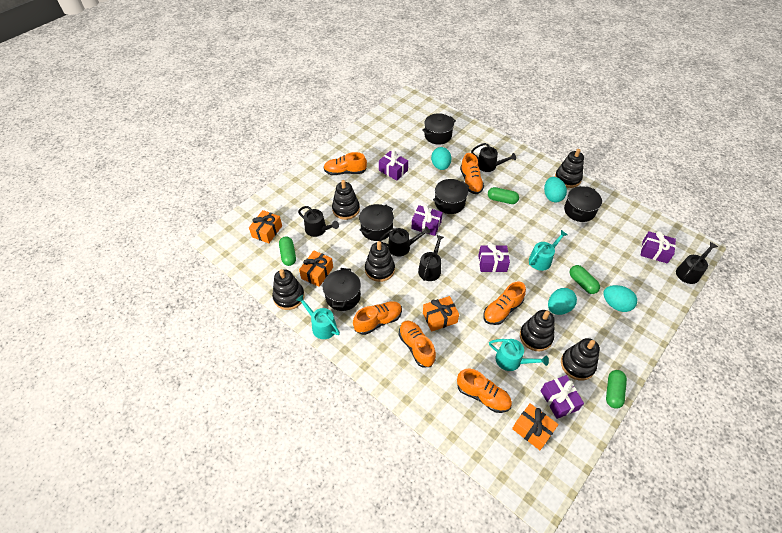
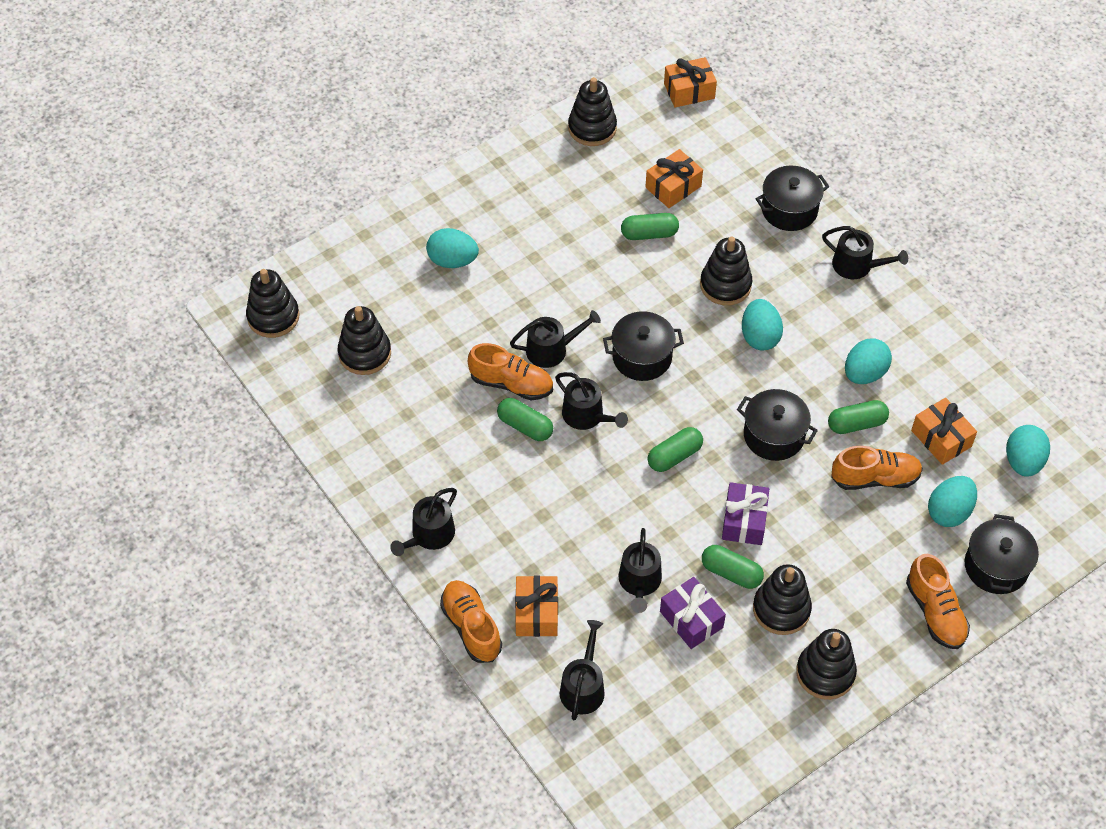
black pot: [323,268,361,311] [359,204,394,241] [422,113,456,145] [433,179,469,214] [564,186,602,222] = 5 -> [603,311,684,381] [737,389,818,461] [755,165,829,231] [965,514,1039,594] = 4
black watering can: [298,206,339,237] [379,226,430,257] [418,235,444,281] [471,143,516,172] [676,242,718,284] = 5 -> [390,488,457,556] [510,310,601,368] [555,372,628,430] [560,620,605,720] [618,528,662,613] [822,226,908,279] = 6
green capsule: [279,236,296,266] [488,187,519,204] [570,265,600,294] [606,370,627,409] = 4 -> [497,398,553,441] [621,213,679,240] [648,427,703,472] [702,545,764,589] [828,400,889,434] = 5
orange shoe: [323,152,367,175] [353,301,402,335] [399,320,436,367] [457,369,512,413] [460,153,484,194] [483,281,526,325] = 6 -> [440,580,502,663] [468,343,553,400] [831,446,923,490] [906,554,970,649] = 4
purple gift: [379,151,408,181] [411,205,443,236] [478,243,510,272] [541,375,584,419] [641,231,676,263] = 5 -> [660,577,726,649] [722,482,769,545] = 2
turquoise egg: [431,147,451,170] [544,177,567,202] [548,288,577,315] [603,285,637,312] = 4 -> [426,228,479,268] [742,299,783,350] [845,338,892,384] [928,476,977,527] [1006,425,1050,477] = 5
turquoise watering can: [296,295,340,339] [489,339,549,371] [529,230,567,271] = 3 -> none = 0

